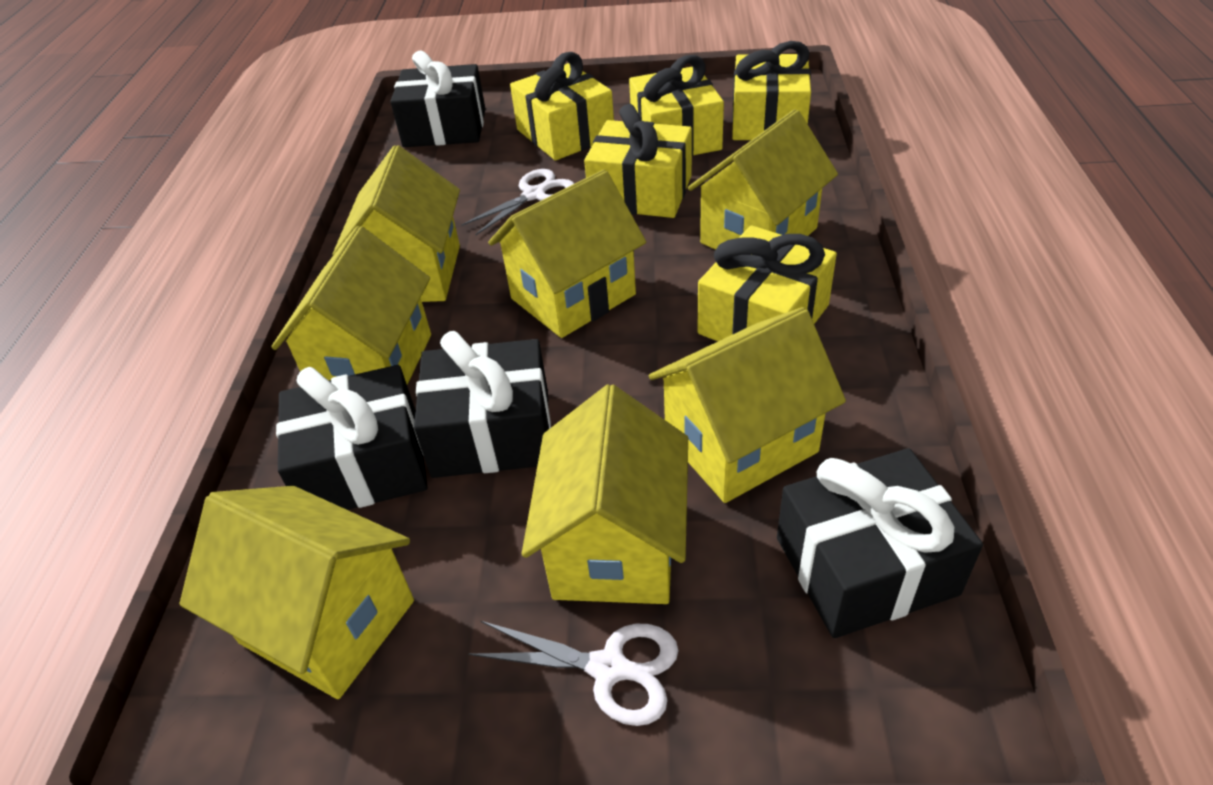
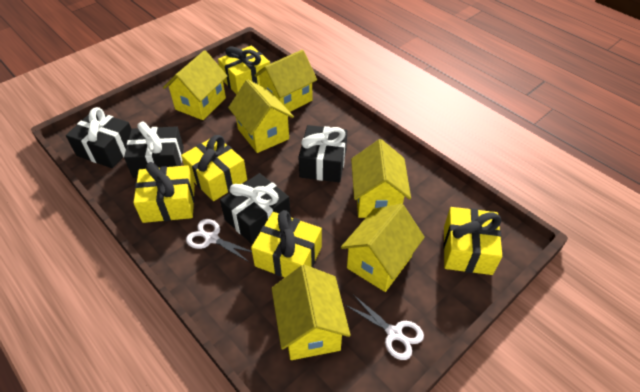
yellow house: [180,486,414,699] [271,226,431,385] [332,145,460,302] [488,170,646,338] [522,385,688,604] [649,307,846,503] [688,109,838,250] = 7 -> [163,50,227,120] [228,80,294,153] [254,50,317,112] [272,265,351,360] [341,204,425,292] [351,139,411,218] = 6

